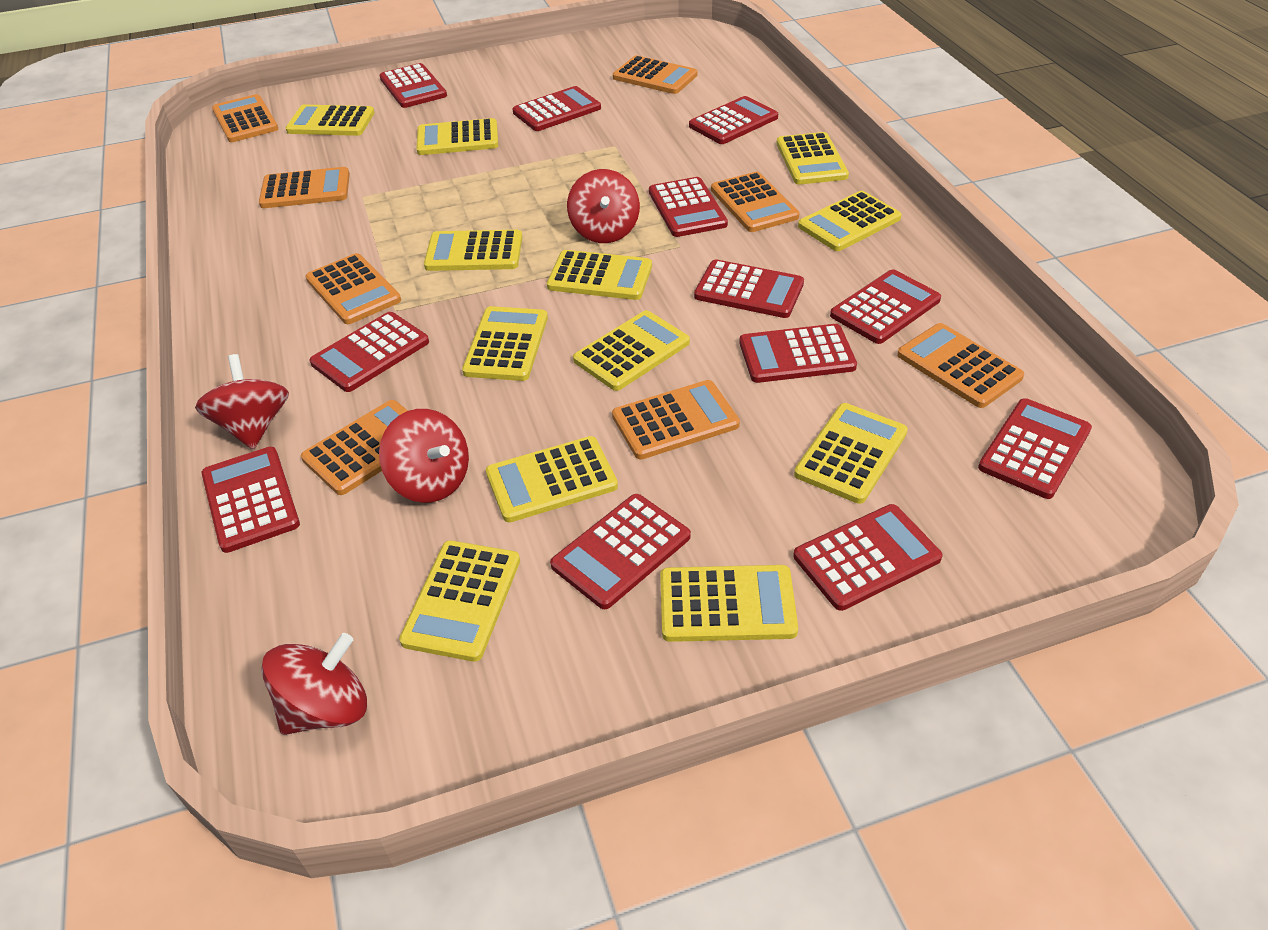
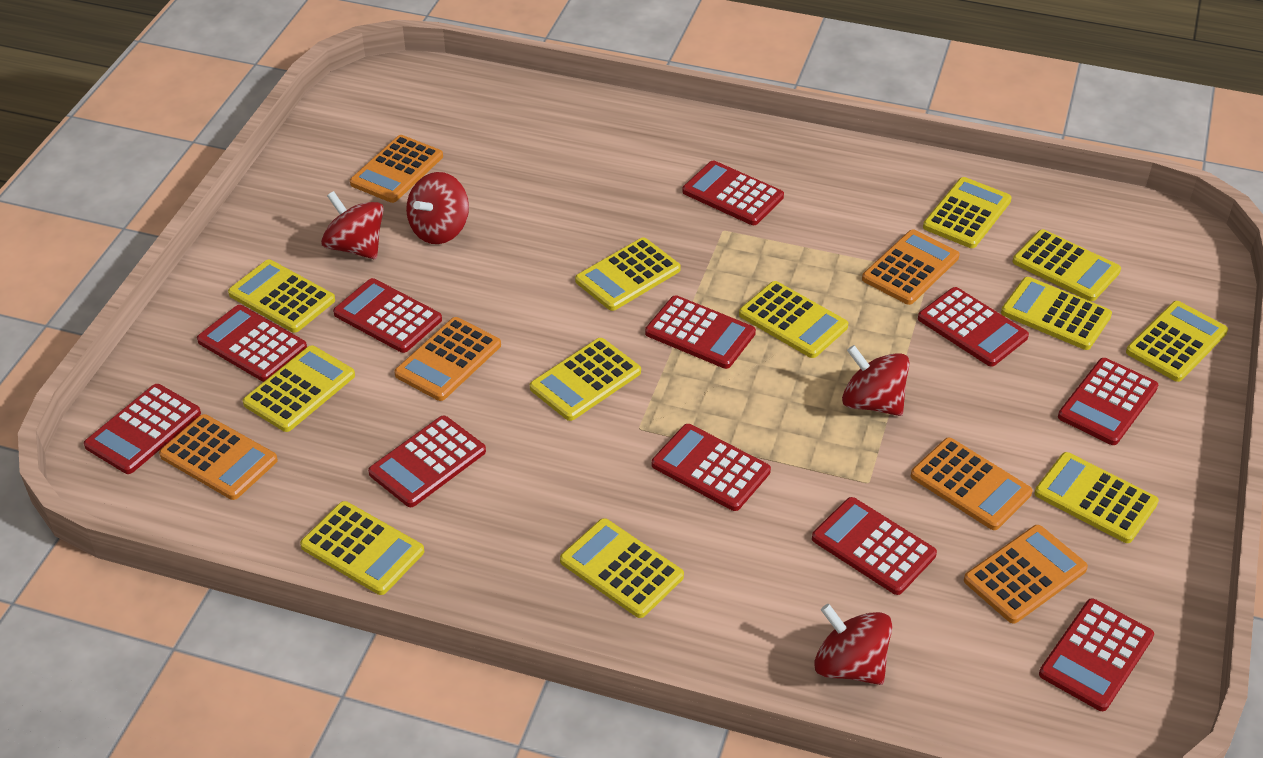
orange calculator: [212,94,278,142] [259,167,350,208] [301,400,408,495] [305,253,401,324] [612,380,740,459] [613,55,697,94] [711,172,800,232] [897,323,1024,408] = 8 -> [159,414,278,500] [350,135,443,203] [394,317,501,401] [862,229,960,305] [911,438,1032,530] [964,525,1088,623] = 6
red calculator: [202,447,300,553] [310,312,429,392] [380,63,447,108] [513,86,601,131] [550,494,691,609] [649,177,728,237] [689,96,778,144] [694,259,804,318] [739,324,857,383] [793,504,943,611] [830,269,941,344] [978,398,1092,499] = 12 -> [84,384,201,474] [197,305,307,382] [333,278,442,353] [368,416,486,507] [645,295,756,369] [652,424,771,511] [682,160,784,225] [812,497,937,595] [918,287,1029,367] [1039,598,1154,711] [1058,358,1158,445] = 11

